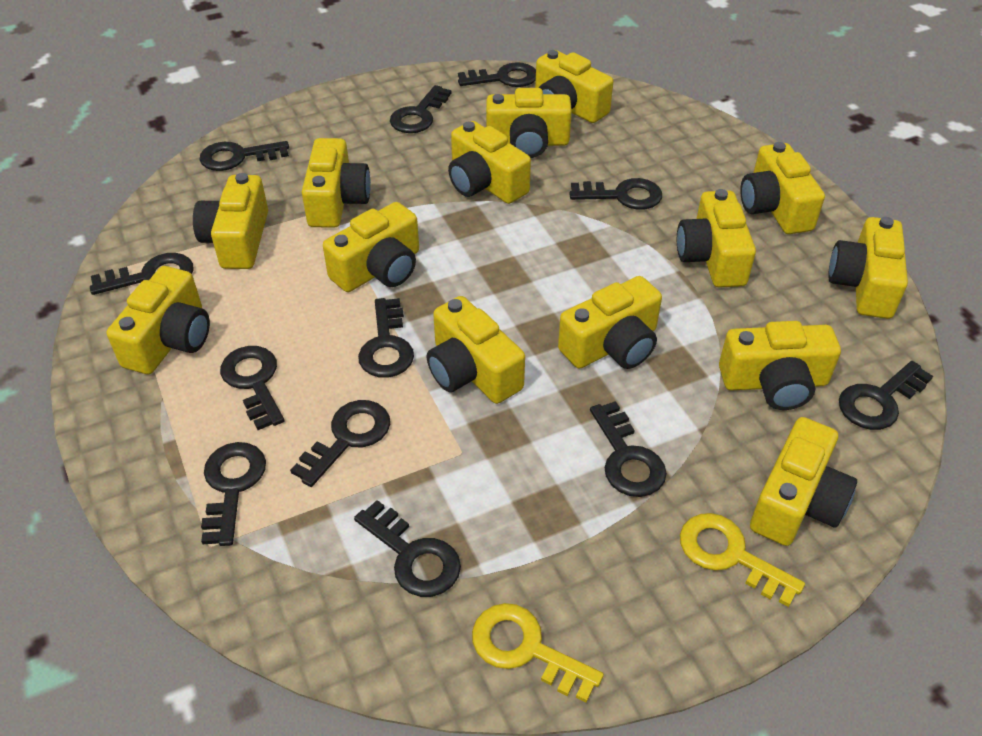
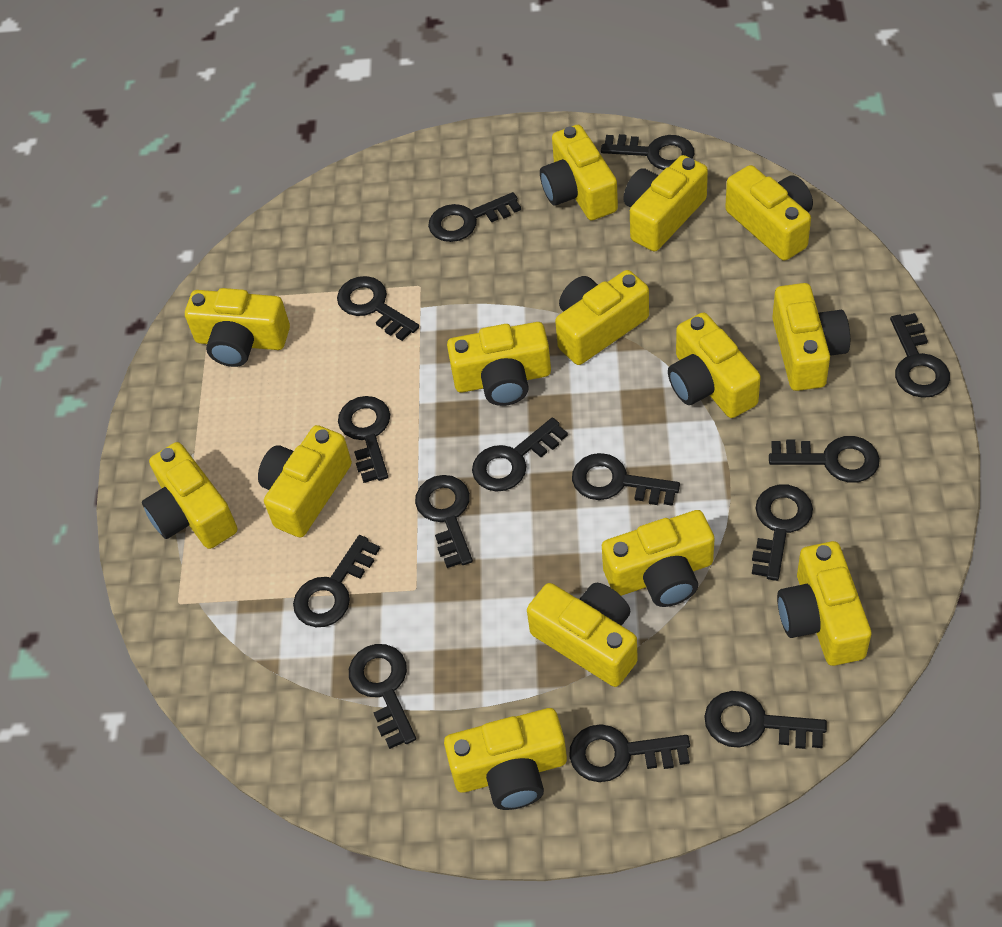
black key: [90,253,193,295] [199,141,289,171] [201,442,266,546] [220,346,284,430] [290,400,390,487] [354,500,461,597] [358,298,414,378] [390,85,452,133] [458,62,536,87] [569,178,662,210] [590,401,667,497] [839,361,933,430] = 12 -> [293,535,380,627] [337,276,419,341] [338,396,390,483] [349,644,416,749] [415,475,473,568] [428,192,521,242] [472,418,568,492] [569,724,690,782] [572,453,680,506] [601,134,694,170] [704,691,827,749] [752,485,813,581] [769,436,880,483] [890,313,950,398] = 14
yellow key: [472,603,604,703] [680,513,805,607] = 2 -> none = 0

